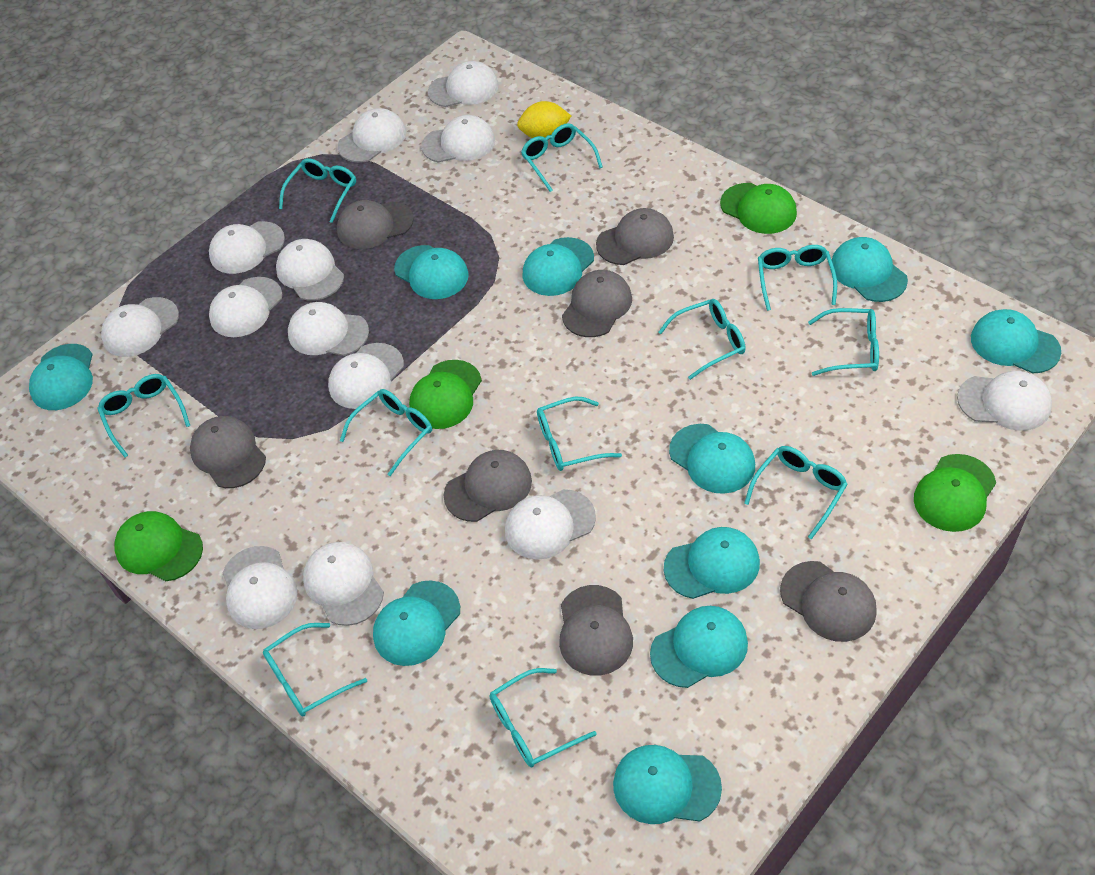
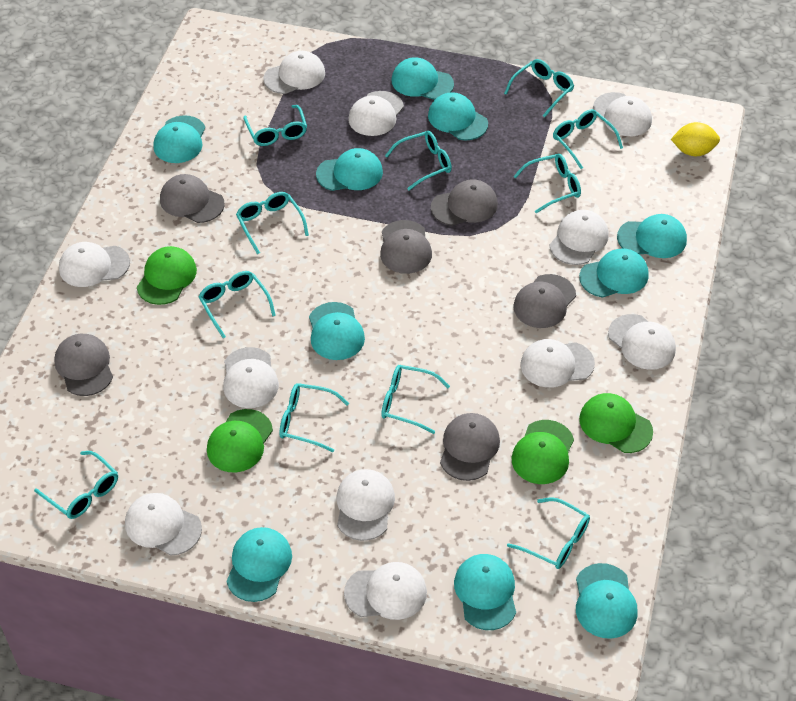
grey cap: [190,416,266,488] [337,200,414,249] [444,450,532,522] [559,585,633,676] [562,270,632,337] [596,208,674,265] [780,561,877,642] = 7 -> [54,334,113,396] [160,174,225,223] [380,220,432,274] [431,179,498,226] [440,413,500,481] [513,274,576,328] = 6
white cap: [101,297,179,357] [209,221,285,274] [209,277,282,337] [223,546,298,629] [276,239,344,301] [288,302,369,356] [303,542,384,626] [328,343,404,409] [338,108,406,163] [421,115,495,163] [428,61,499,107] [505,489,596,560] [957,371,1052,431] = 13 -> [59,242,130,287] [125,493,202,555] [223,347,279,408] [264,51,325,94] [336,469,395,541] [344,562,427,620] [348,91,404,136] [520,339,595,388] [549,210,609,265] [593,92,652,136] [608,314,676,370] = 11

